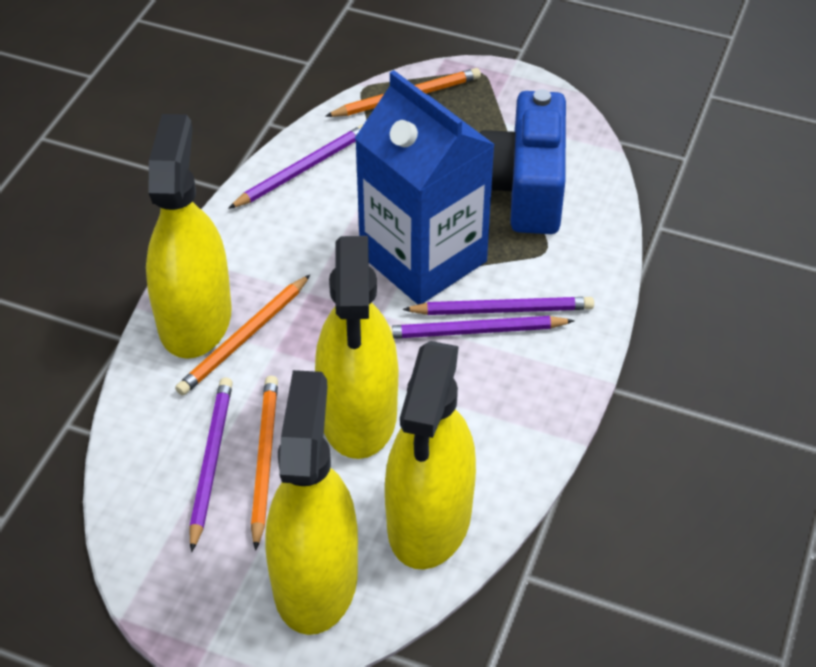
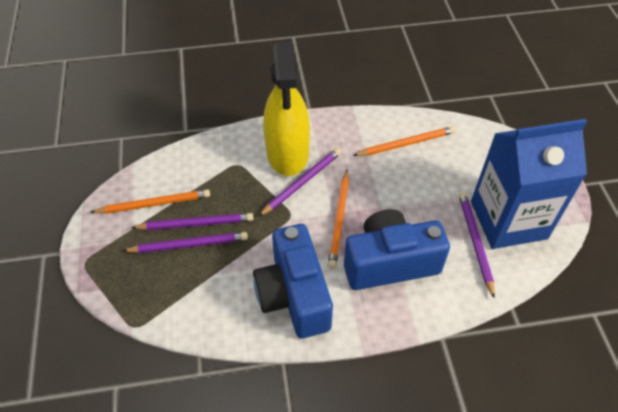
blue camera: [480,89,566,234] = 1 -> [253,224,333,338] [344,209,450,290] = 2
yellow spray bottle: [146,114,232,359] [265,370,358,635] [315,236,398,459] [385,341,476,570] = 4 -> [263,42,310,176] = 1

